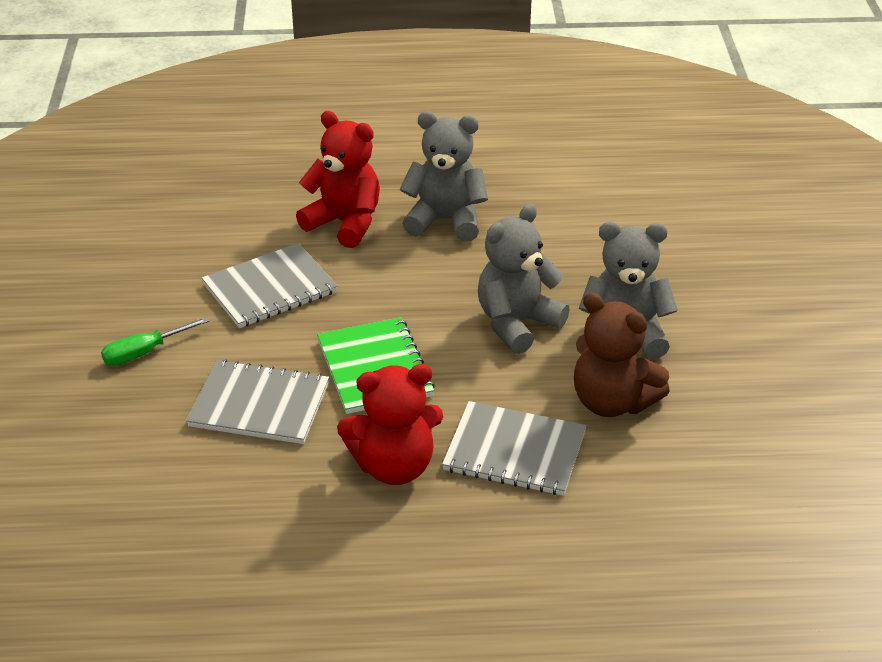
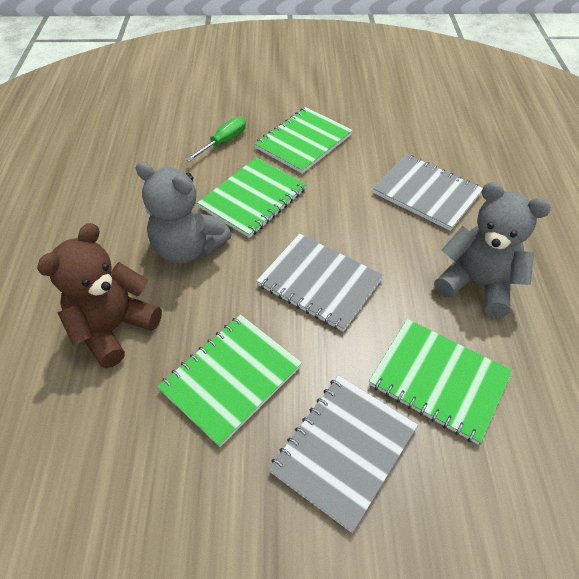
green notebook: [317,317,435,414] = 1 -> [157,315,302,447] [197,157,307,238] [254,107,353,174] [369,319,512,444] = 4
grey teddy bear: [400,111,488,242] [478,204,570,354] [579,222,678,359] = 3 -> [135,162,231,264] [434,182,551,317] = 2
red teddy bear: [296,111,380,248] [337,364,443,485] = 2 -> none = 0

